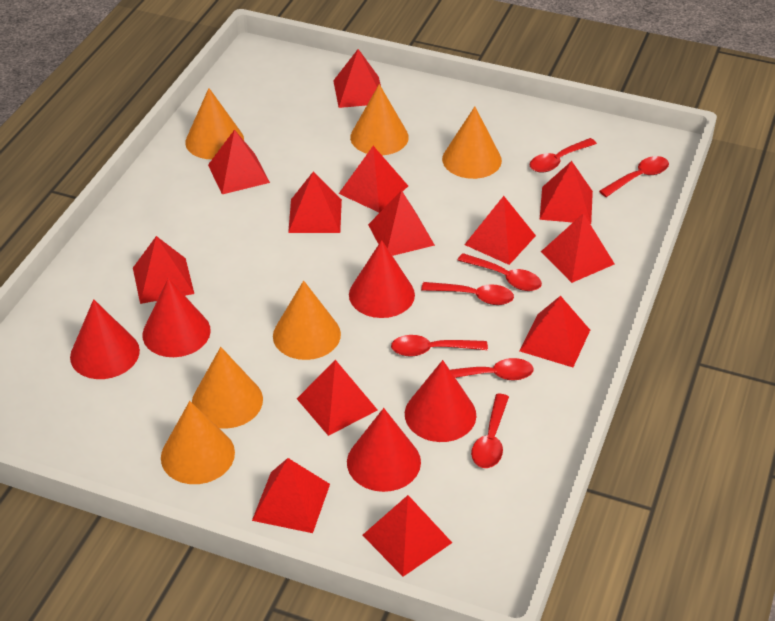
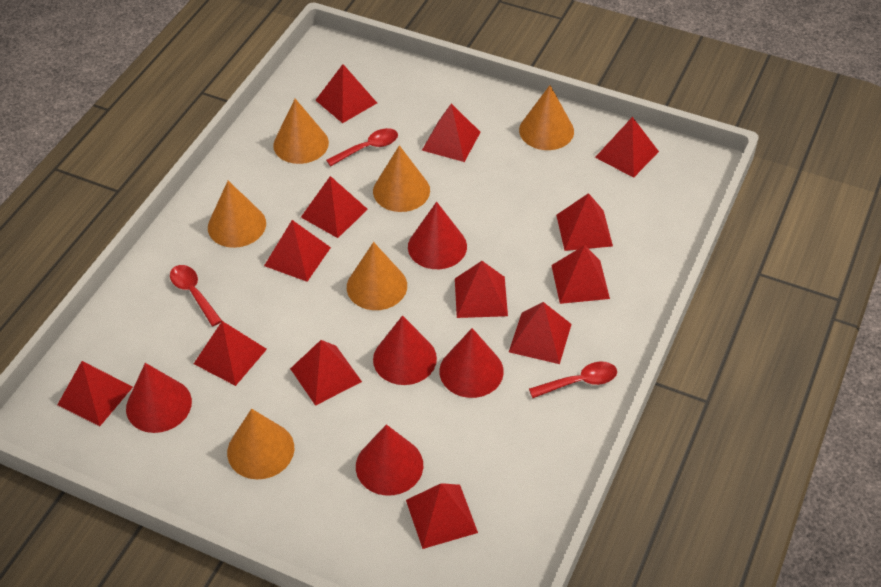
red spoon: [391,335,488,356] [421,282,514,305] [450,358,534,380] [458,253,542,291] [471,394,509,468] [529,138,597,173] [599,156,669,197] = 7 -> [170,265,222,326] [326,128,398,166] [529,362,617,398] = 3

